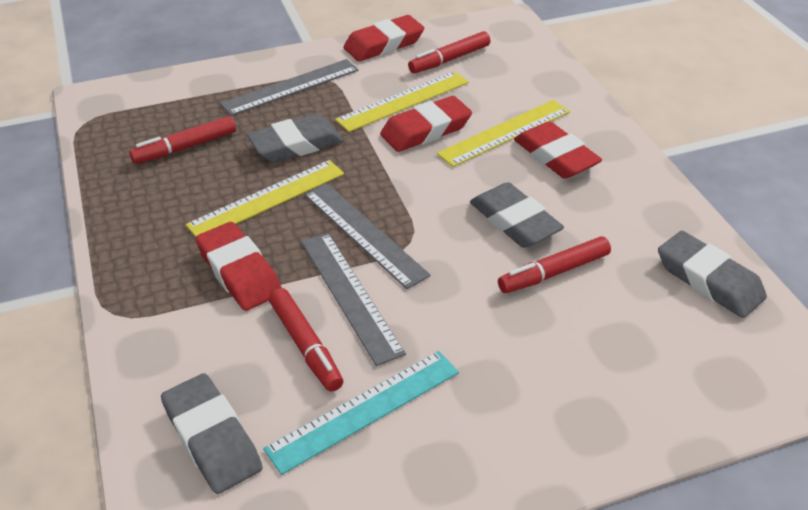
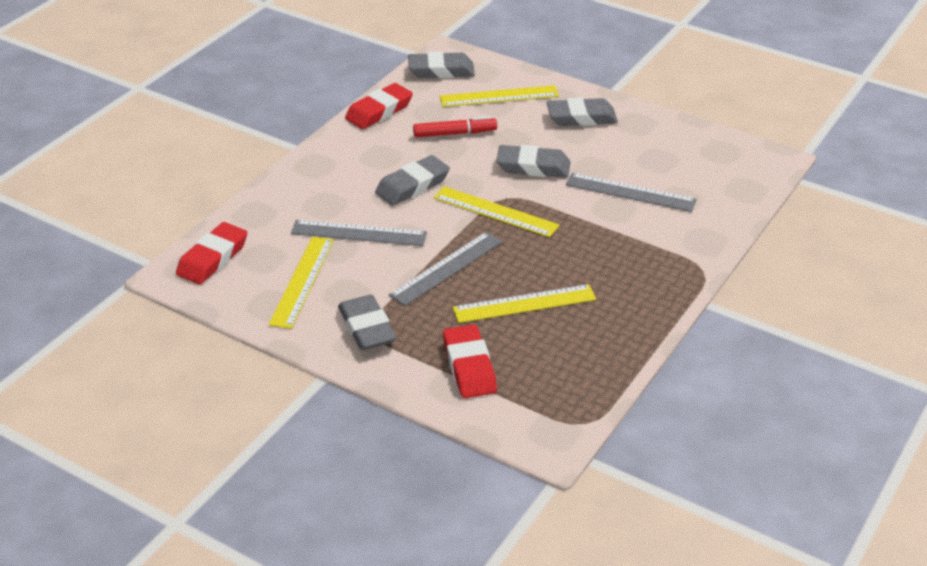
grey eraser: [161,373,263,494] [247,114,343,162] [470,182,564,248] [658,231,767,318] = 4 -> [338,294,396,350] [375,155,450,206] [408,52,475,78] [496,145,570,178] [547,98,618,126] = 5
red eraser: [195,222,282,311] [343,15,424,61] [380,96,472,152] [514,121,602,179] = 4 -> [176,222,247,285] [345,83,413,129] [443,324,497,398] = 3
red marker: [129,116,236,164] [269,288,343,392] [408,31,490,73] [498,236,611,293] = 4 -> [413,116,497,137] = 1
turquoise ruler: [263,351,459,475] = 1 -> none = 0
yellow ruler: [186,160,344,237] [335,71,469,132] [437,100,570,167] = 3 -> [269,236,334,329] [433,186,560,237] [440,85,559,107] [453,284,596,323] = 4

